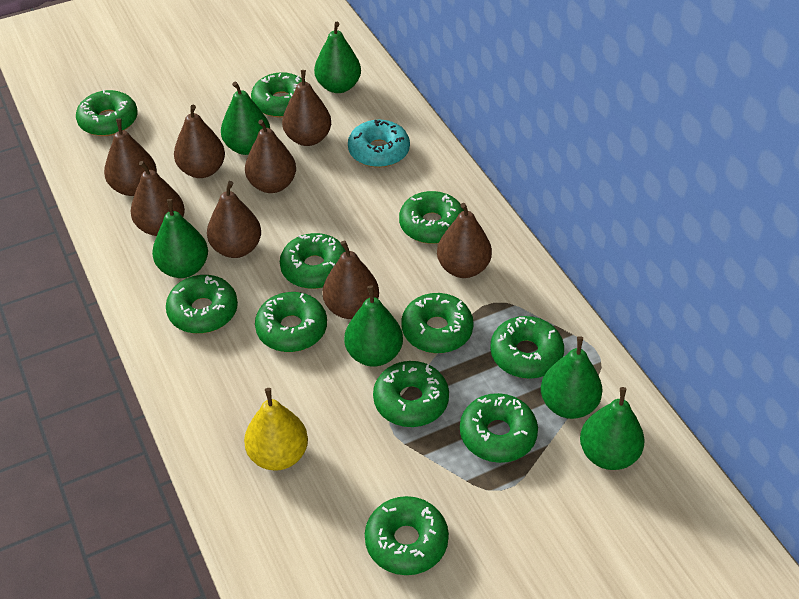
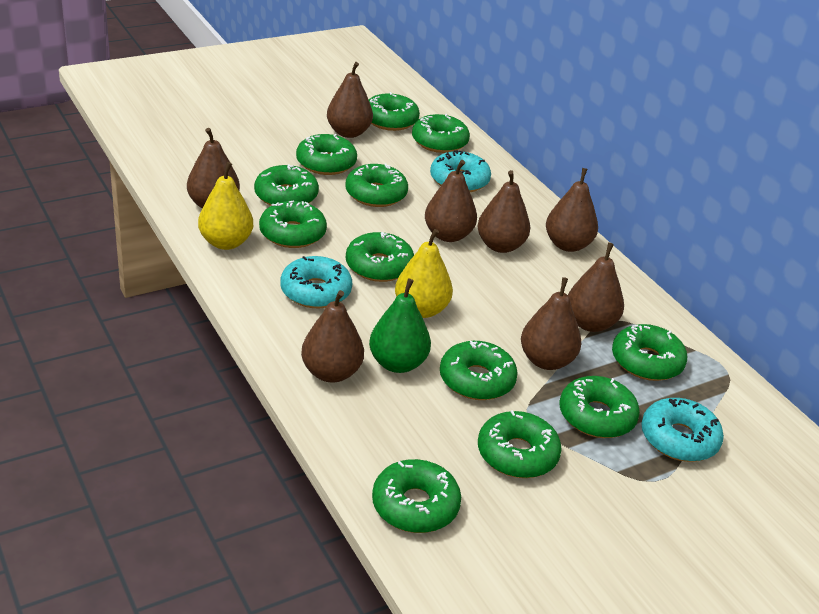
green donut: [76,90,138,136] [166,275,238,334] [251,72,302,118] [255,292,327,352] [280,233,346,289] [365,496,449,575] [373,361,449,427] [399,191,464,244] [401,293,474,353] [460,393,538,463] [490,316,564,379] = 11 -> [254,164,319,206] [259,200,327,248] [296,134,357,175] [345,163,408,207] [346,232,414,282] [368,92,420,131] [372,459,461,533] [412,114,470,153] [440,341,518,400] [478,410,562,478] [560,376,640,438] [612,324,687,381] = 12
green pear: [152,199,208,278] [221,81,270,155] [314,22,361,93] [344,285,403,367] [541,336,603,419] [580,387,645,470] = 6 -> [369,279,431,373] = 1
turquoise donut: [348,120,410,168] = 1 -> [280,256,352,308] [430,150,491,192] [641,398,724,462] = 3
yellow pear: [244,388,308,471] = 1 -> [198,162,253,250] [395,229,453,318] = 2

